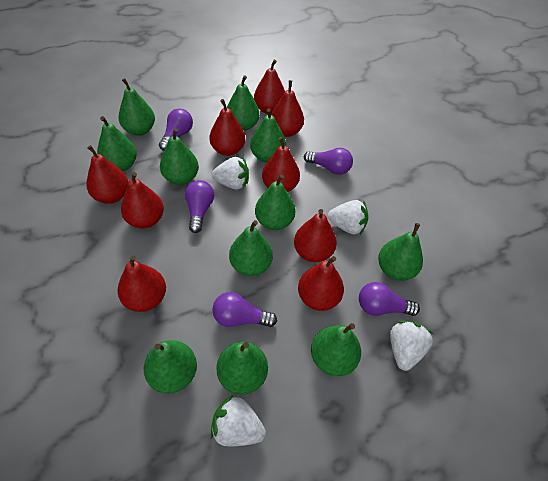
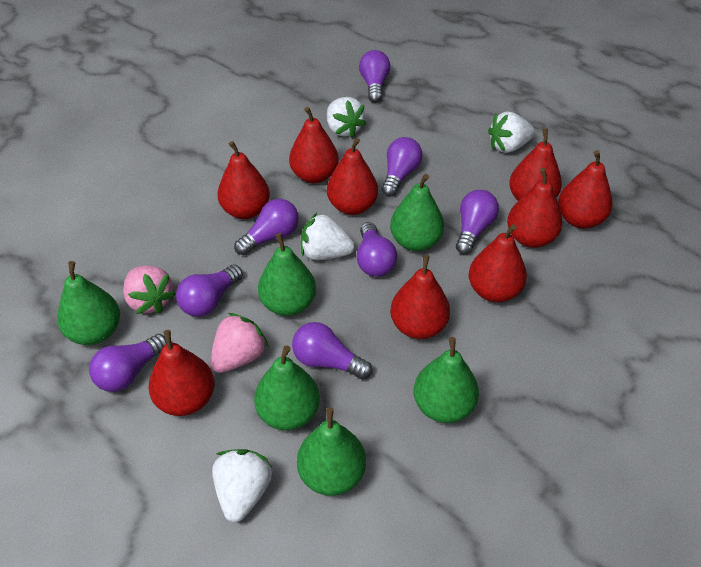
green pear: [97,116,137,171] [119,78,155,136] [143,340,197,394] [160,128,199,185] [216,342,268,395] [227,75,260,131] [229,220,273,276] [250,108,286,163] [255,175,296,230] [311,323,361,376] [378,223,423,281] = 11 -> [57,261,120,345] [254,345,320,430] [258,233,316,316] [297,408,366,496] [390,174,444,251] [413,337,479,423] = 6
pink strawberry: none = 0 -> [123,266,176,314] [210,313,269,373] = 2
purple light bulb: [159,108,193,151] [185,180,214,233] [212,292,277,327] [304,148,353,175] [359,282,420,316] = 5 -> [89,334,167,392] [176,264,243,317] [234,199,299,255] [292,322,372,379] [357,222,397,277] [359,50,391,103] [381,137,422,197] [456,190,499,254] = 8

